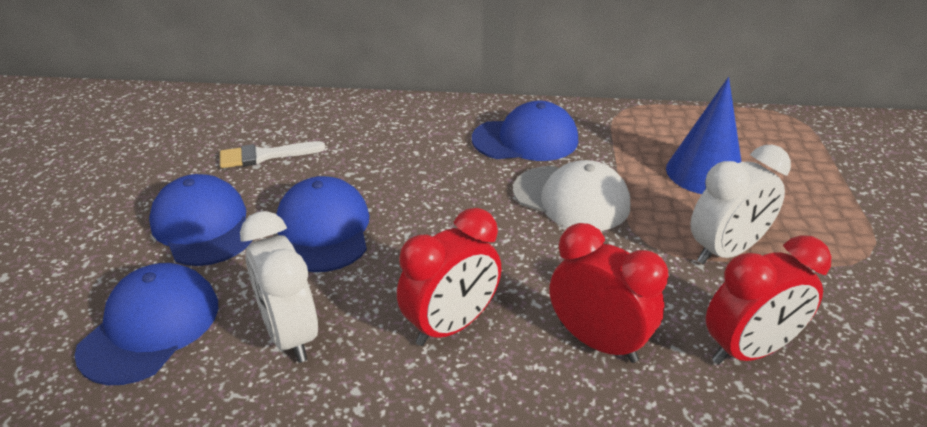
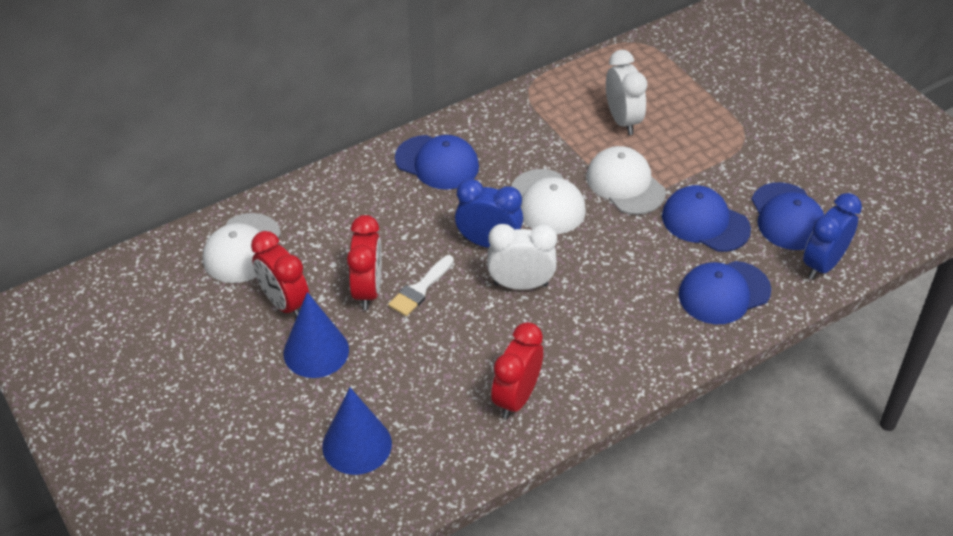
blue clock: none = 0 -> [455,179,523,248] [803,193,862,280] = 2
blue cone: [666,77,742,194] = 1 -> [283,292,349,378] [322,388,392,475] = 2
white cap: [513,160,630,231] = 1 -> [203,213,281,283] [511,169,586,234] [586,146,666,215] = 3

